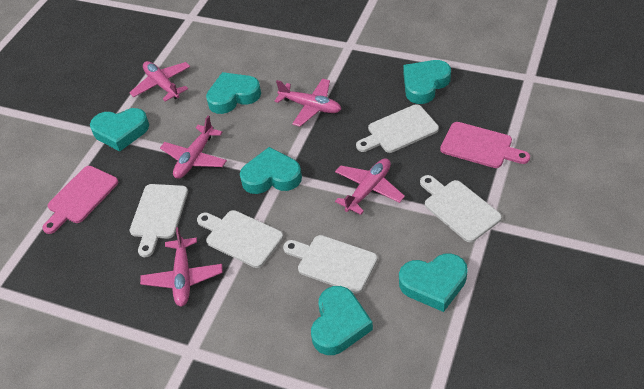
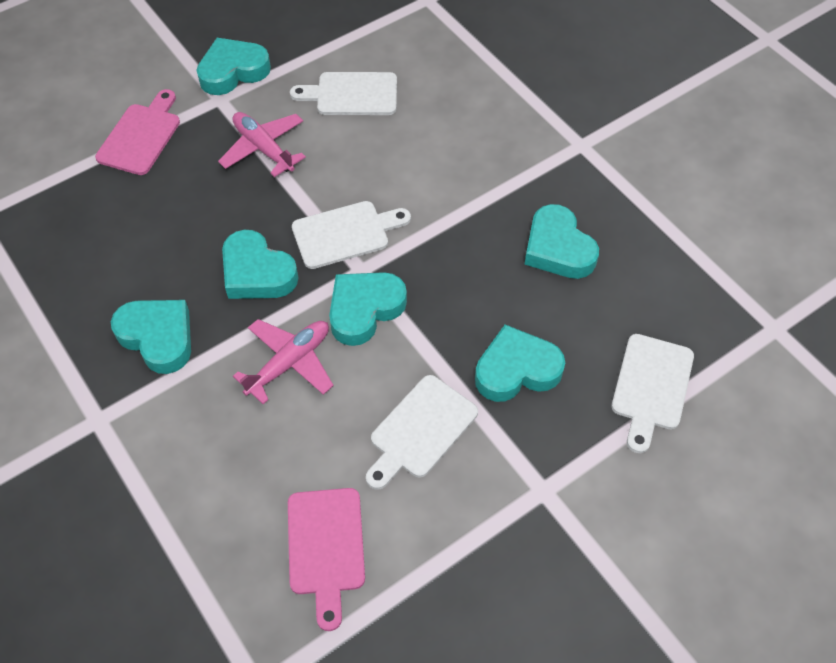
pink plane: [129,61,190,102] [140,227,223,307] [160,116,227,179] [274,78,341,127] [335,158,405,215] = 5 -> [218,112,306,177] [233,319,334,404] = 2
white cutting board: [130,184,188,257] [197,210,283,268] [283,235,378,294] [356,104,439,153] [420,175,502,242] = 5 -> [290,72,397,115] [292,201,411,269] [366,375,478,490] [612,334,694,453] = 4

